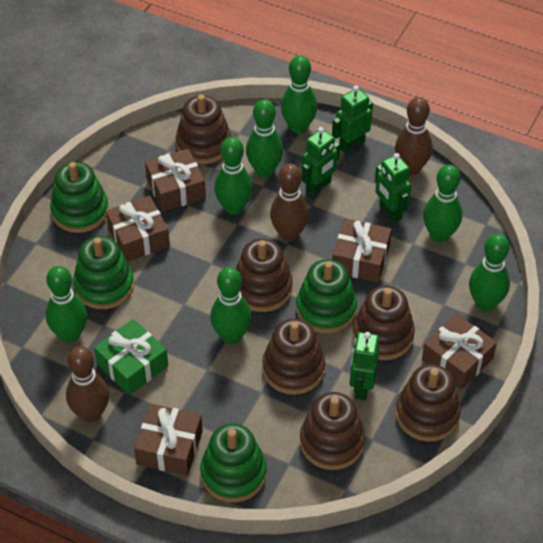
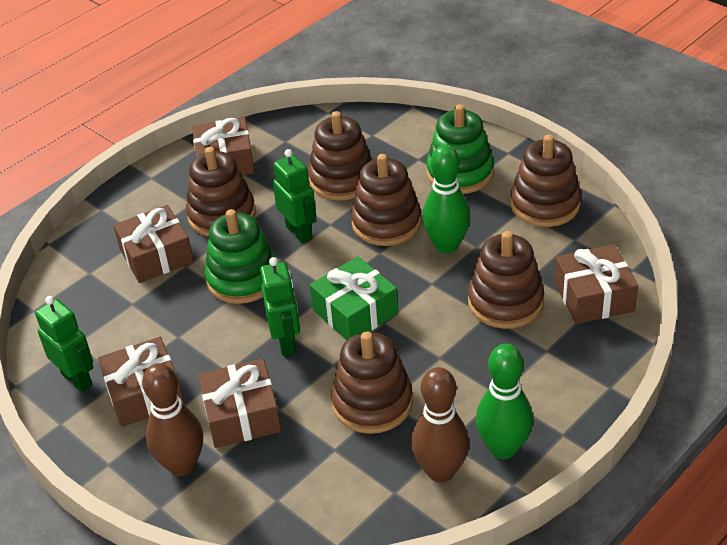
brown bowling pin: [66,346,109,422] [270,163,309,241] [395,97,432,175] = 3 -> [142,363,203,476] [411,367,469,483] = 2
green bowling pin: [46,266,87,343] [210,267,252,344] [214,137,253,215] [246,99,283,177] [281,55,317,134] [423,165,462,243] [469,234,510,311] = 7 -> [422,145,471,254] [476,344,533,459] = 2
green robot: [302,127,340,196] [332,86,373,153] [350,332,380,400] [375,153,411,223] = 4 -> [35,296,94,392] [260,257,300,356] [273,149,317,244] = 3
green stacking toy: [50,162,109,233] [73,236,134,309] [200,424,267,503] [296,259,357,333] = 4 -> [205,209,275,304] [426,104,494,194] = 2

